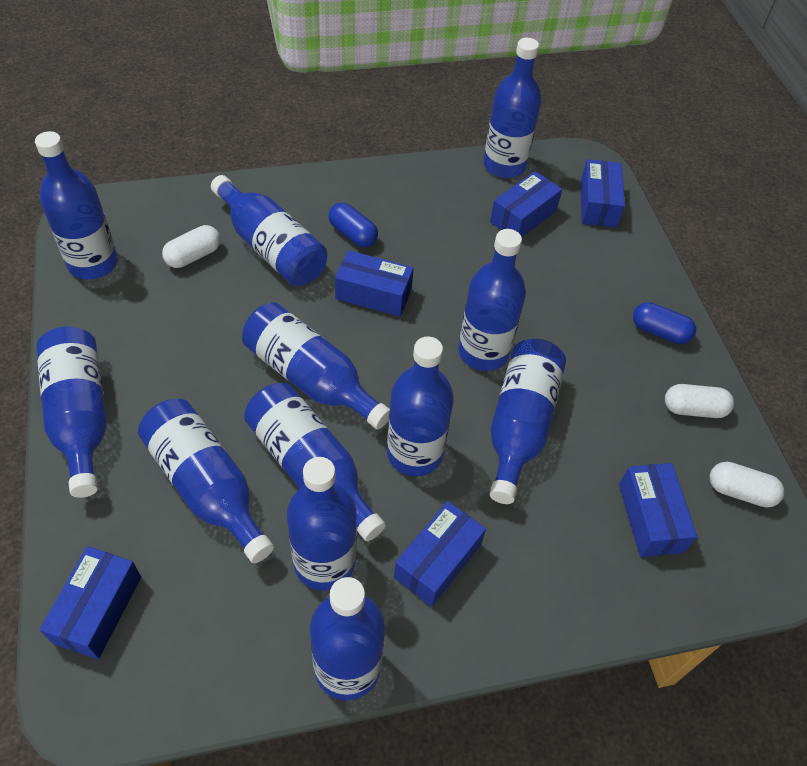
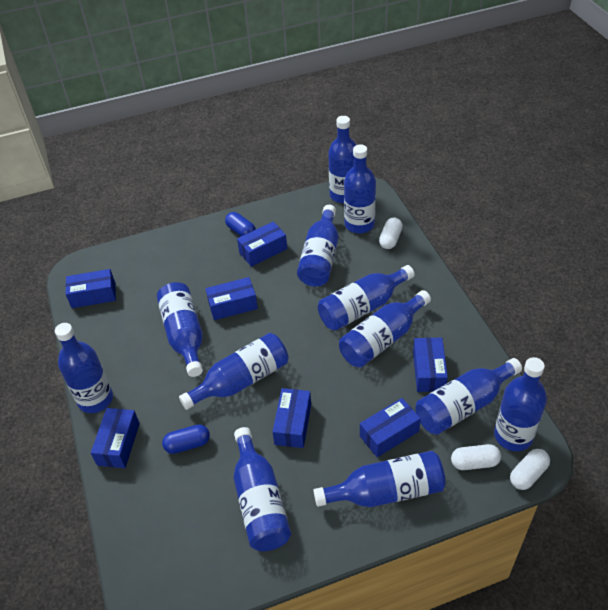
blue box: [40,546,141,659] [335,250,414,317] [394,501,486,607] [490,171,562,237] [580,159,625,227] [619,463,697,557] = 6 -> [65,269,116,308] [91,408,140,468] [205,277,258,320] [237,221,287,267] [272,388,311,448] [360,398,421,457] [413,338,448,392] = 7

